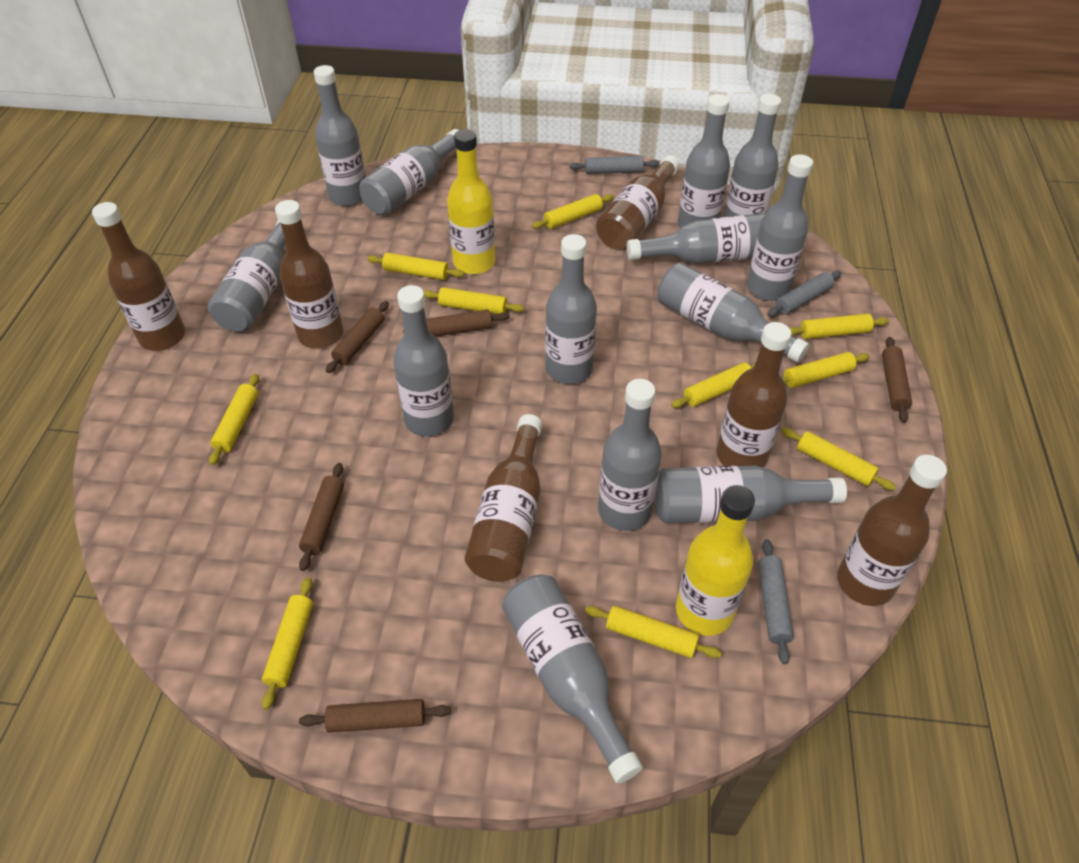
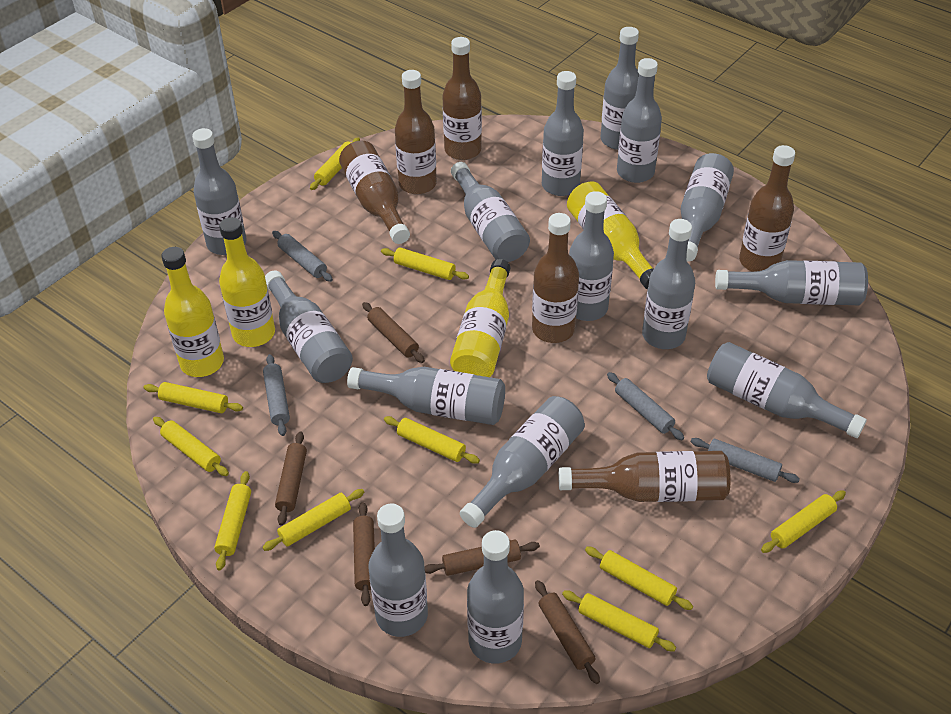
grey bottle: [208,221,286,332] [314,65,365,206] [359,129,459,216] [393,285,454,437] [502,575,643,784] [545,234,597,384] [598,379,662,531] [627,213,766,264] [655,466,847,524] [657,263,809,363] [678,94,730,228] [724,94,781,217] [747,154,813,301] = 13 -> [192,128,247,255] [265,270,353,383] [347,367,505,425] [368,504,428,637] [451,162,530,262] [460,396,585,528] [467,530,524,664] [542,71,584,196] [569,191,614,321] [600,27,639,150] [617,58,662,183] [642,219,695,349] [681,153,734,262] [707,342,867,438] [715,260,868,305] = 15
grey rolling pin: [569,156,659,174] [758,539,794,664] [767,271,842,317] = 3 -> [263,354,290,436] [272,231,333,282] [607,372,684,440] [691,438,800,483] = 4
yellow bottle: [447,129,495,274] [676,485,755,636] = 2 -> [161,247,224,377] [219,217,275,347] [450,259,510,377] [567,181,654,289] = 4

